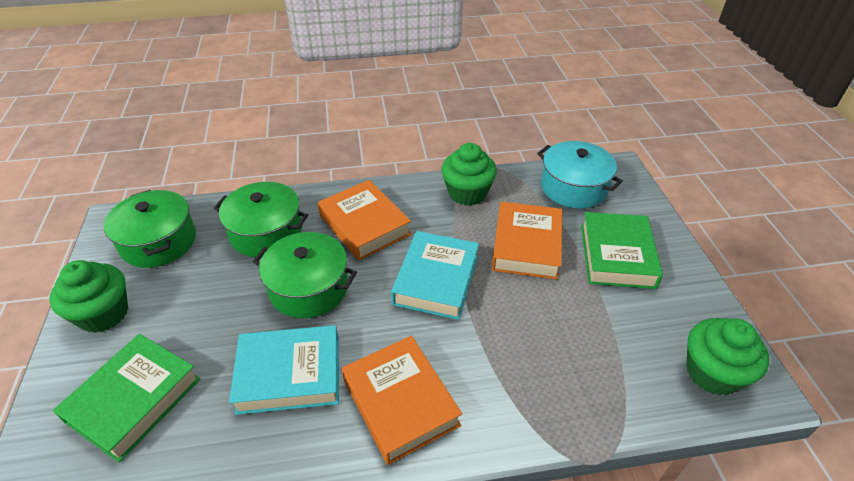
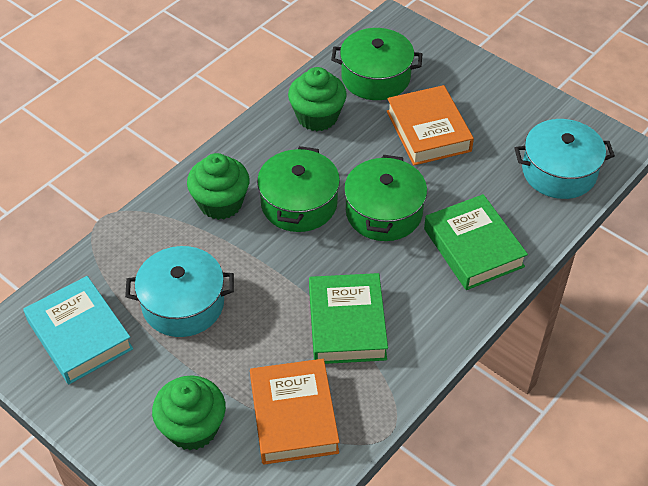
orange book: [318,180,411,261] [342,336,462,465] [492,202,562,280] = 3 -> [250,359,340,465] [387,85,474,165] = 2
turquoise book: [229,325,339,415] [391,231,479,320] = 2 -> [23,276,133,384] = 1
turquoise pot: [537,141,623,209] = 1 -> [125,246,234,337] [515,119,615,199] = 2

